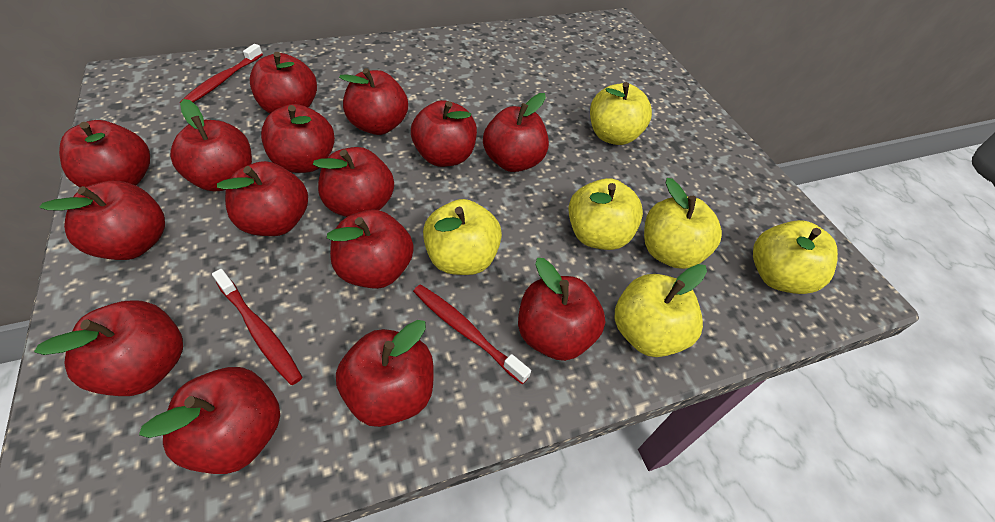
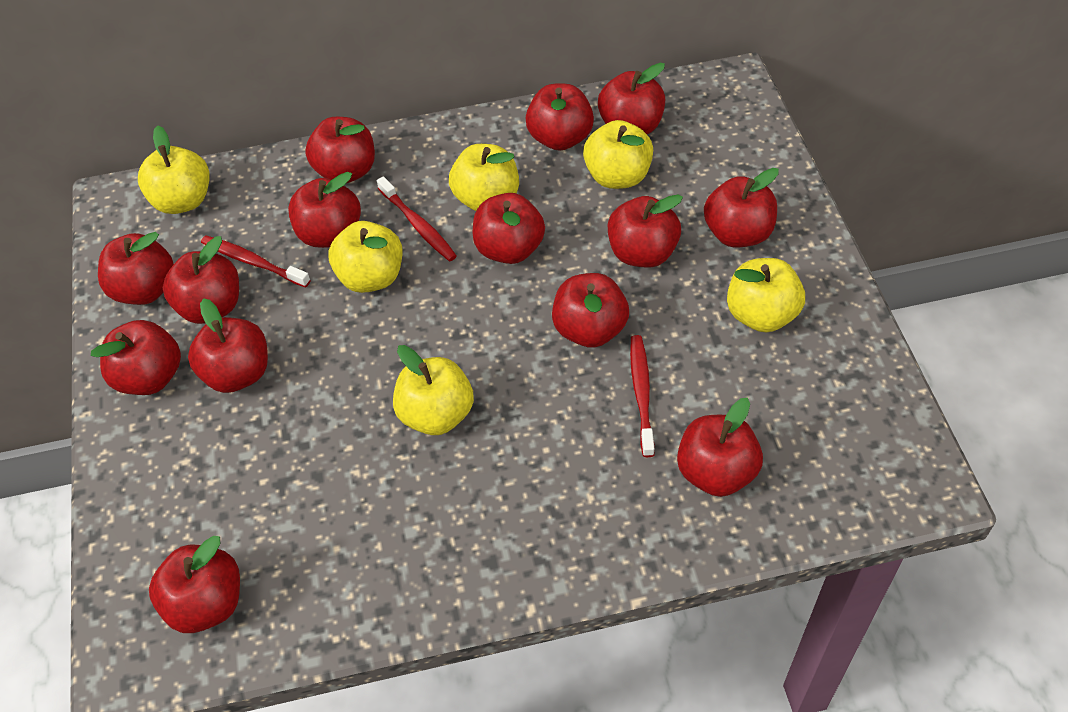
red apple: [34,300,183,396] [40,181,165,260] [59,120,150,187] [139,367,280,474] [170,99,252,192] [217,161,308,236] [250,52,317,114] [261,104,335,173] [313,147,394,217] [327,210,414,289] [336,320,434,427] [339,68,408,135] [411,100,477,167] [483,93,549,172] [518,258,605,361] = 15 -> [91,320,181,395] [98,232,174,305] [149,536,240,633] [163,236,239,324] [188,298,268,393] [288,172,361,248] [305,117,375,183] [472,193,545,264] [525,83,594,151] [552,273,629,348] [598,63,665,134] [608,194,683,267] [677,398,763,497] [704,168,779,248] = 14

